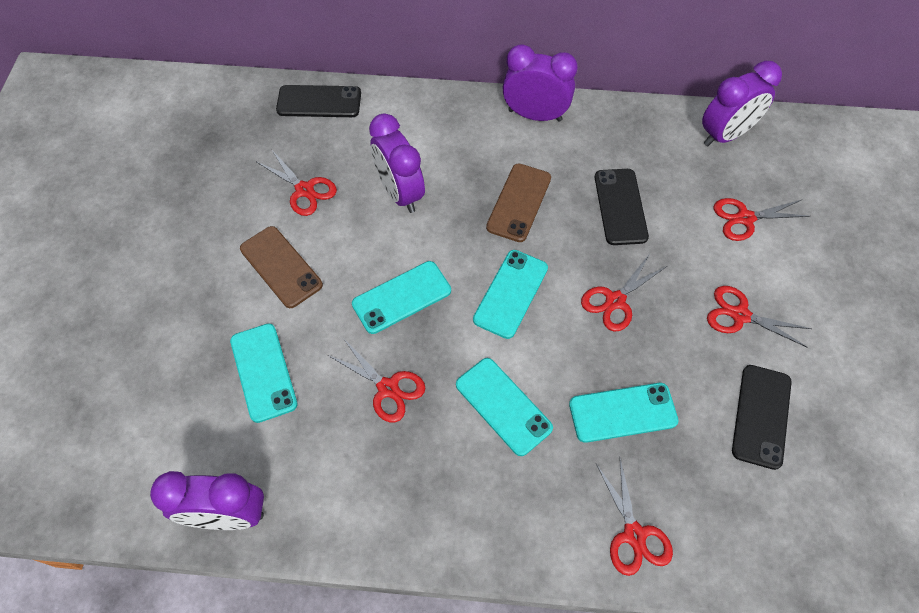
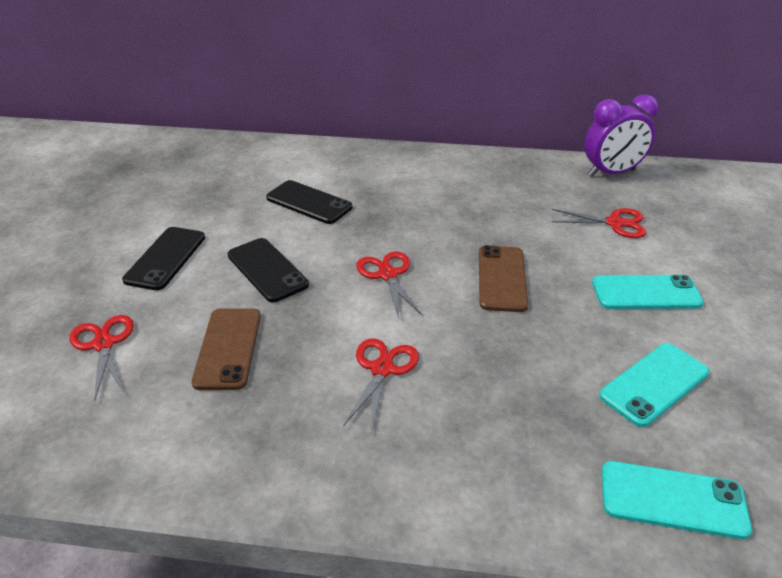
purple clock: [150,471,264,530] [369,114,425,213] [502,44,578,122] [702,61,782,146] = 4 -> [585,95,659,177] = 1
red scissors: [257,149,337,216] [328,338,425,422] [581,255,667,332] [596,459,673,576] [707,286,812,348] [714,198,811,241] = 6 -> [69,315,134,401] [343,338,419,430] [356,251,423,318] [552,208,647,238] = 4
turquoise phone: [230,324,298,423] [352,261,451,334] [456,358,553,456] [473,250,548,339] [569,383,679,443] = 5 -> [592,275,704,309] [599,343,709,427] [602,461,752,539] = 3

